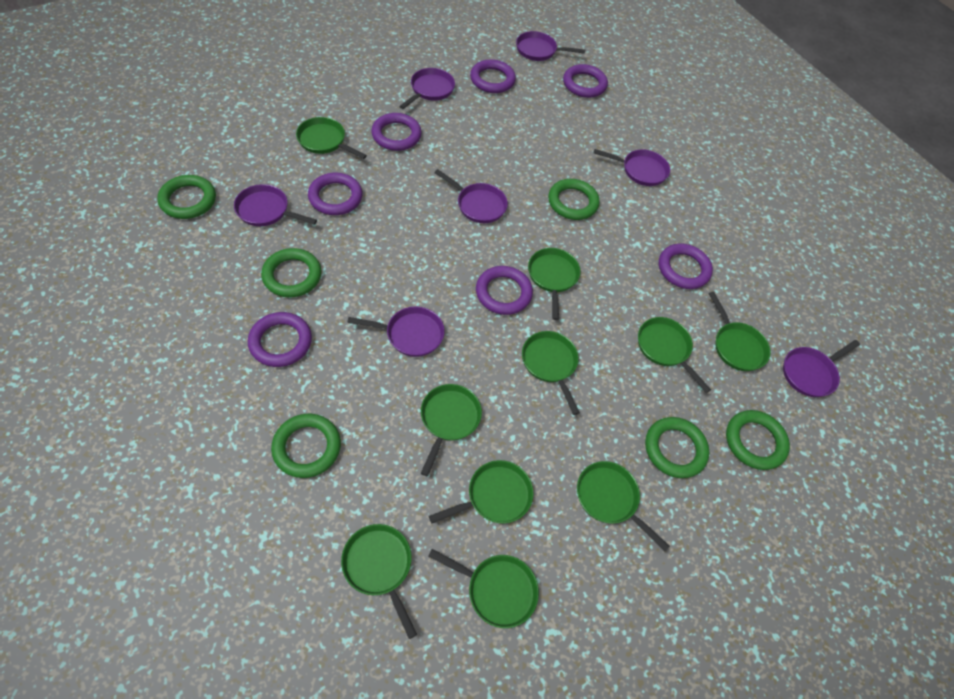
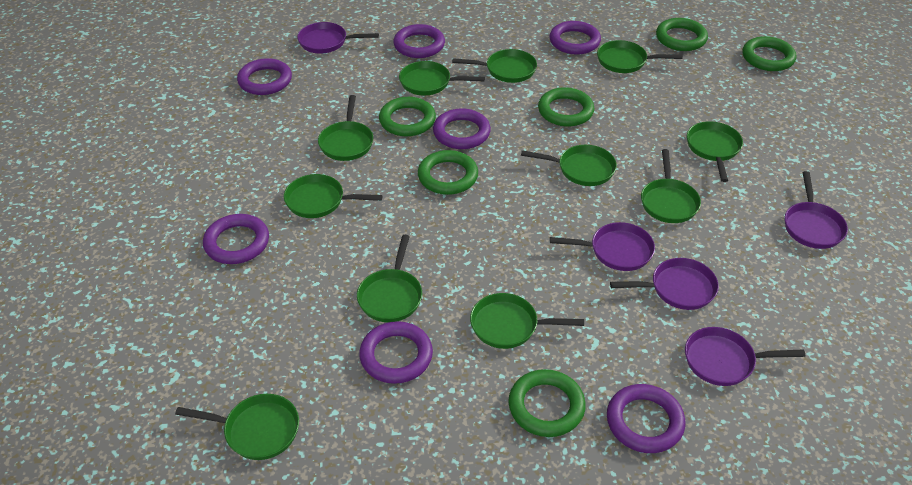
green pan: [296,117,367,159] [341,524,417,639] [421,384,482,476] [428,549,539,628] [429,460,533,523] [522,331,580,415] [528,248,580,320] [577,461,670,551] [638,317,711,393] [708,291,770,371] = 10 -> [175,394,299,460] [284,174,383,218] [318,95,373,161] [357,235,422,322] [399,61,485,96] [452,49,537,83] [470,293,584,349] [521,145,617,186] [597,40,683,73] [641,149,701,223] [687,121,743,182] = 11
purple pan: [234,184,317,226] [347,306,445,357] [399,68,455,109] [434,169,508,223] [516,31,585,61] [594,149,670,186] [783,340,860,397] = 7 -> [297,22,379,53] [550,222,655,271] [610,258,719,310] [685,327,805,386] [785,171,848,249] = 5

